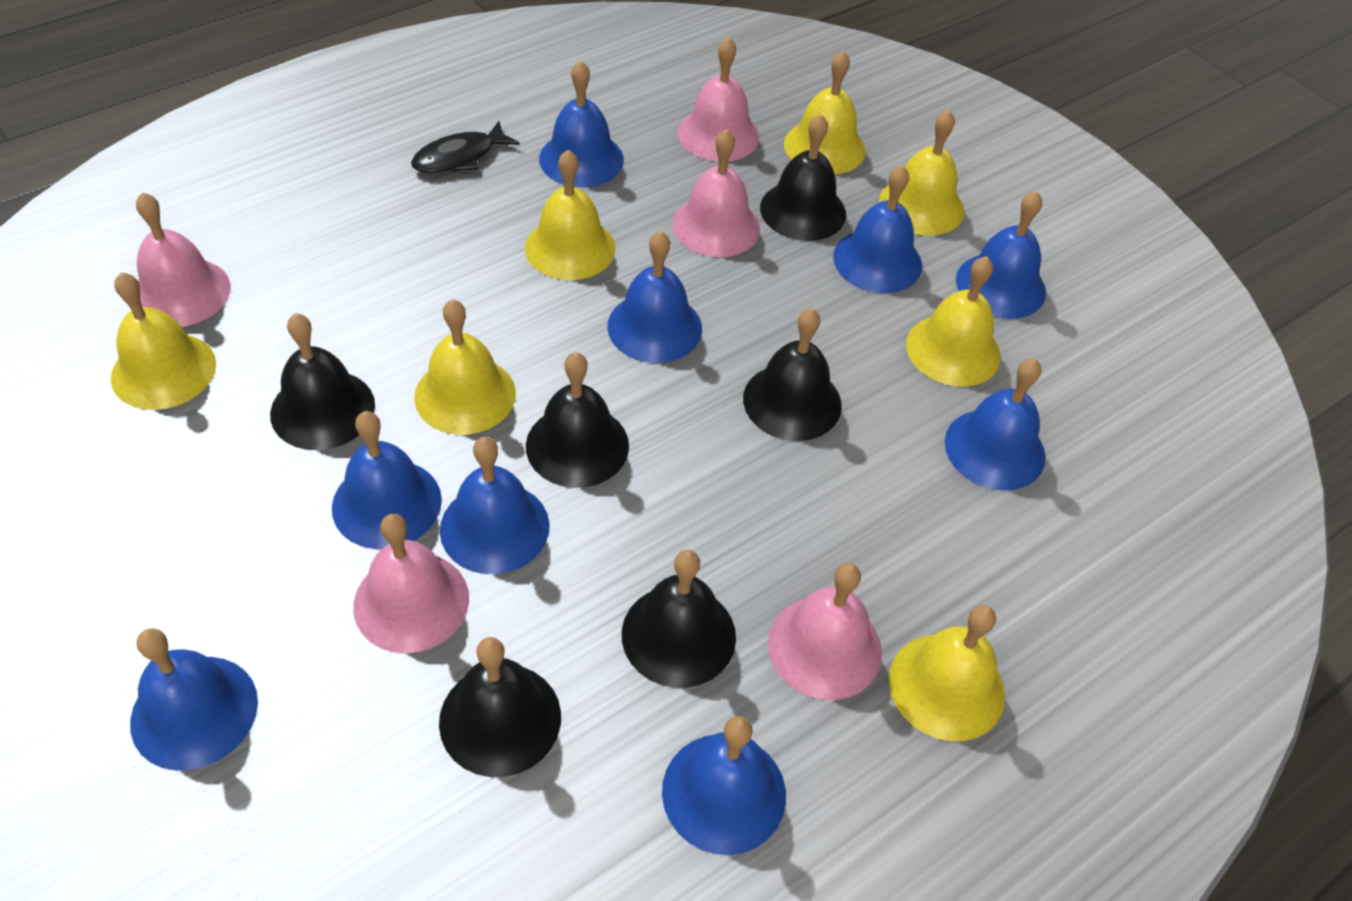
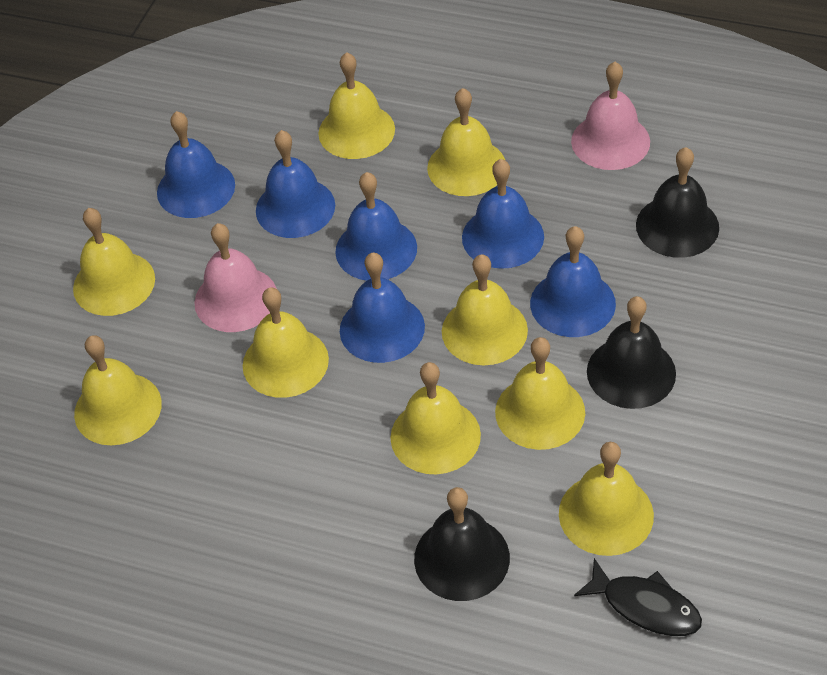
black bell: [270,313,375,450] [439,637,561,777] [526,352,629,488] [622,550,736,688] [743,308,842,441] [760,114,846,241] = 6 -> [414,487,510,601] [587,296,676,409] [636,147,719,258] = 3
blue bell: [130,628,258,771] [332,411,442,549] [440,437,550,574] [539,60,624,187] [607,231,702,363] [662,716,786,855] [833,165,922,293] [945,358,1046,491] [956,191,1046,319] = 9 -> [157,111,235,218] [256,130,335,238] [335,172,417,281] [340,253,425,363] [462,159,544,269] [530,226,616,337] = 6
pink bell: [136,192,231,327] [353,514,469,653] [672,129,760,257] [678,37,760,161] [768,563,882,700] = 5 -> [194,223,277,332] [571,62,650,170] = 2
yellow bell: [111,272,216,410] [414,299,516,435] [525,150,616,280] [784,50,866,174] [879,110,964,236] [889,605,1005,741] [906,256,1001,386] = 7 -> [73,208,155,316] [74,335,162,445] [243,287,329,398] [318,52,395,159] [390,362,481,474] [427,88,505,196] [442,254,528,365] [495,337,585,450] [559,442,654,556] = 9

